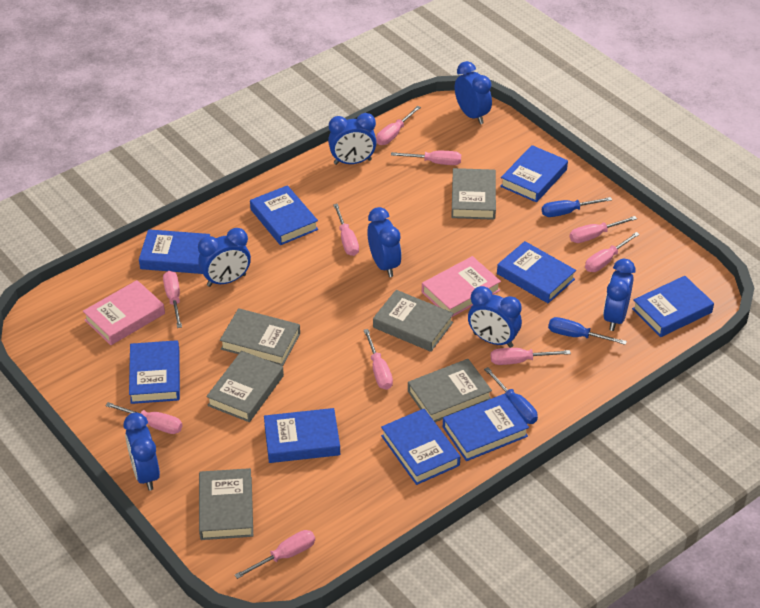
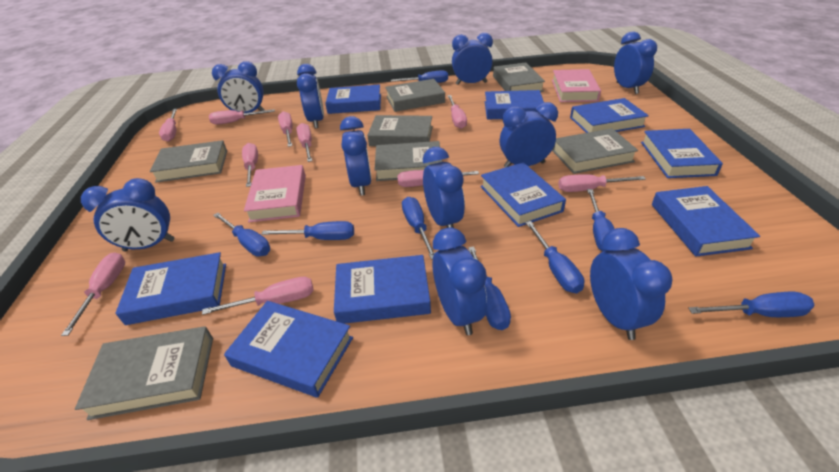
blue clock: [124,412,160,491] [198,228,251,287] [328,113,377,165] [367,207,402,277] [455,61,492,124] [468,286,522,348] [603,259,635,331] = 7 -> [81,178,175,252] [212,61,265,113] [297,64,324,128] [340,116,372,196] [423,147,465,228] [433,227,487,335] [452,33,493,85] [500,102,558,167] [590,228,672,340] [614,31,657,94] = 10
blue screwdriver: [484,367,538,424] [542,197,612,217] [548,317,627,345] = 3 -> [213,213,270,257] [262,221,354,240] [391,70,448,83] [402,197,435,260] [468,246,511,330] [526,221,584,293] [587,189,615,251] [688,292,815,317] = 8
grey book: [199,468,253,540] [206,351,284,422] [220,308,300,366] [373,290,454,352] [408,359,492,422] [451,168,496,220] = 6 -> [75,326,213,420] [150,140,227,183] [367,115,433,146] [374,141,442,181] [385,79,445,112] [493,62,545,92] [552,128,638,174] = 7

